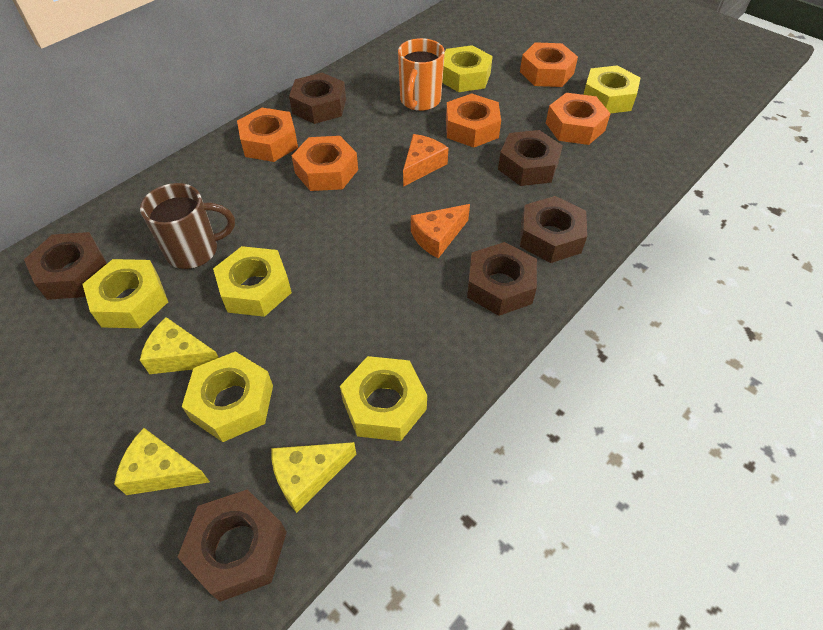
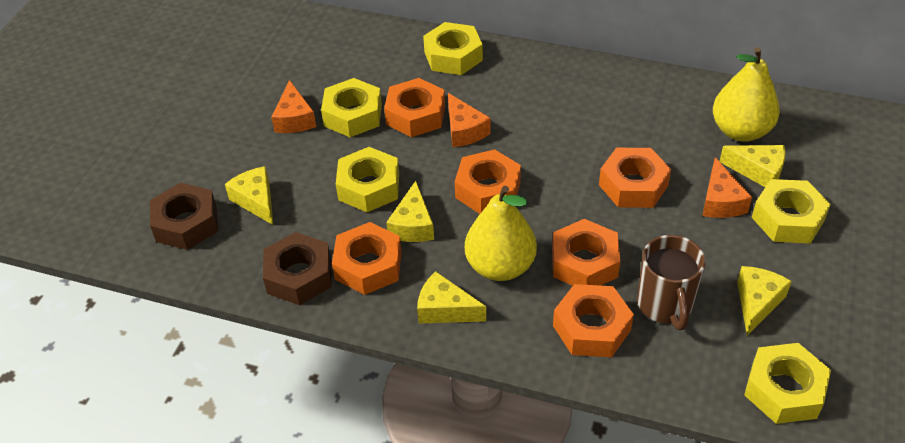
brown nut: [24,232,107,300] [177,489,287,602] [289,73,346,124] [467,242,537,316] [498,130,563,186] [520,196,587,263] = 6 -> [150,183,218,250] [263,232,332,305] = 2
orange cheese: [403,134,448,187] [411,204,470,258] = 2 -> [271,80,316,133] [448,93,491,147] [702,157,752,218] = 3
orange mug: [398,38,445,111] = 1 -> none = 0
orange nut: [237,108,298,162] [292,136,358,191] [446,93,501,148] [520,42,578,87] [546,93,611,145] = 5 -> [332,222,402,295] [384,78,445,137] [455,149,521,214] [552,219,620,286] [553,284,634,357] [599,148,671,208] = 6
yellow cheese: [114,428,210,495] [140,317,219,374] [271,442,357,513] = 3 -> [225,166,273,225] [386,181,434,242] [417,271,486,323] [719,145,785,187] [737,266,792,336] = 5
yellow nut: [82,259,168,328] [182,351,273,442] [213,246,292,317] [340,356,427,441] [442,45,493,92] [583,65,640,113] = 6 -> [321,78,382,137] [336,147,399,212] [423,22,483,75] [744,343,831,424] [752,179,831,244] = 5
yellow pear: none = 0 -> [465,186,537,281] [713,47,780,142] = 2

